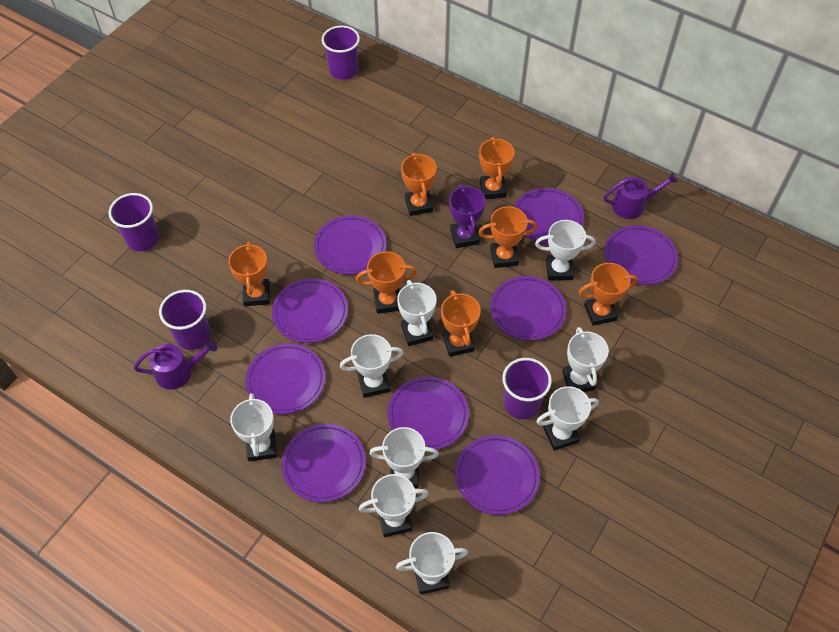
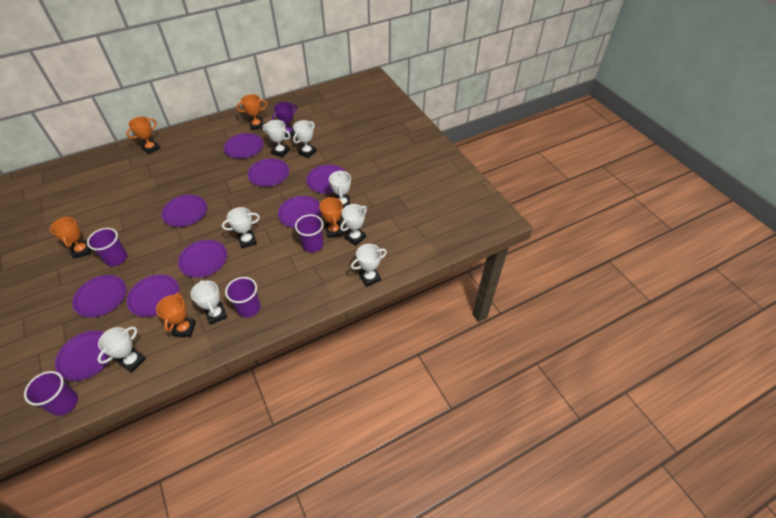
orange trophy: [228,242,270,306] [356,251,417,314] [401,153,437,216] [441,290,481,357] [478,206,537,268] [479,137,515,199] [579,263,638,326] = 7 -> [50,216,91,259] [126,117,161,155] [156,292,196,337] [236,94,267,131] [319,197,343,238] = 5
purple watering can: [134,339,217,390] [603,172,678,219] = 2 -> none = 0
white trophy: [230,393,277,461] [340,334,403,398] [359,474,428,537] [369,427,439,488] [396,532,468,595] [397,280,437,346] [535,220,595,280] [536,386,599,451] [562,327,609,392] = 9 -> [97,327,146,373] [191,280,227,325] [222,207,260,249] [262,120,291,157] [293,120,317,158] [329,170,351,208] [340,204,367,246] [351,244,387,287] = 8

